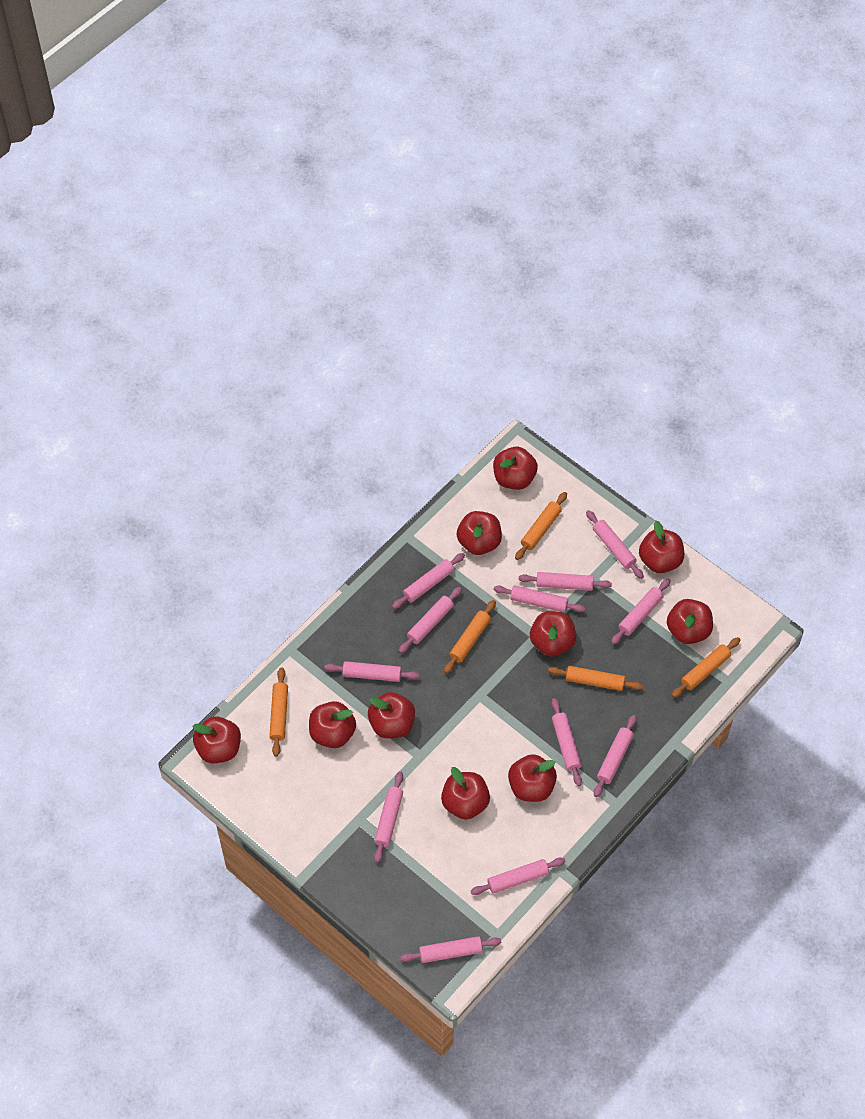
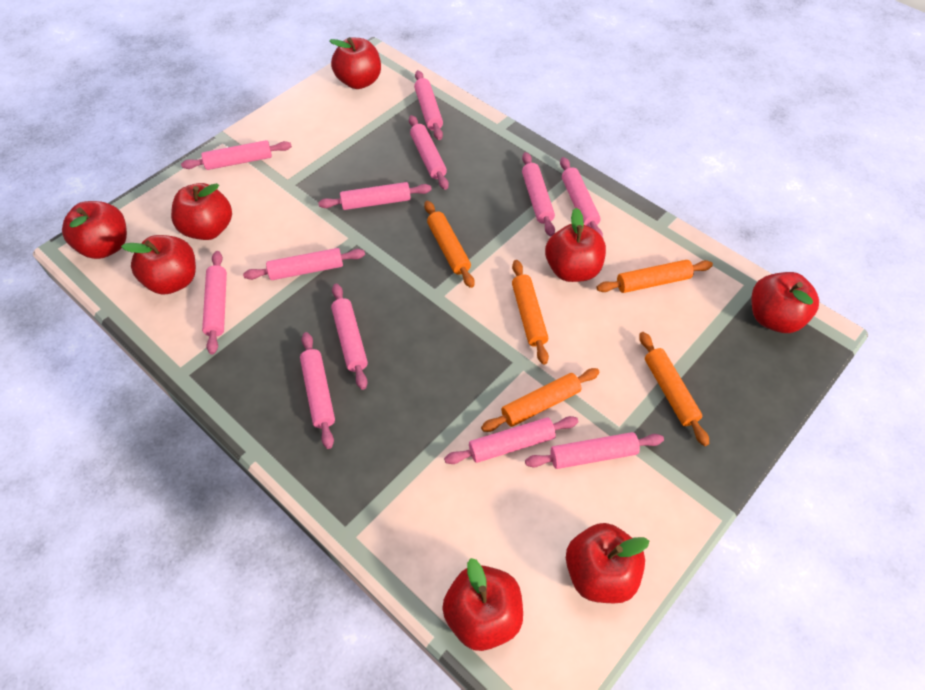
red apple: [193,717,241,764] [309,701,356,748] [368,692,415,739] [441,767,490,820] [457,511,502,555] [493,447,538,490] [508,754,557,802] [530,611,576,657] [639,521,684,573] [667,599,713,644] = 10 -> [62,201,127,259] [121,235,196,295] [171,183,232,240] [329,37,381,89] [442,558,523,651] [545,208,606,282] [566,523,649,603] [751,272,819,333] = 8

